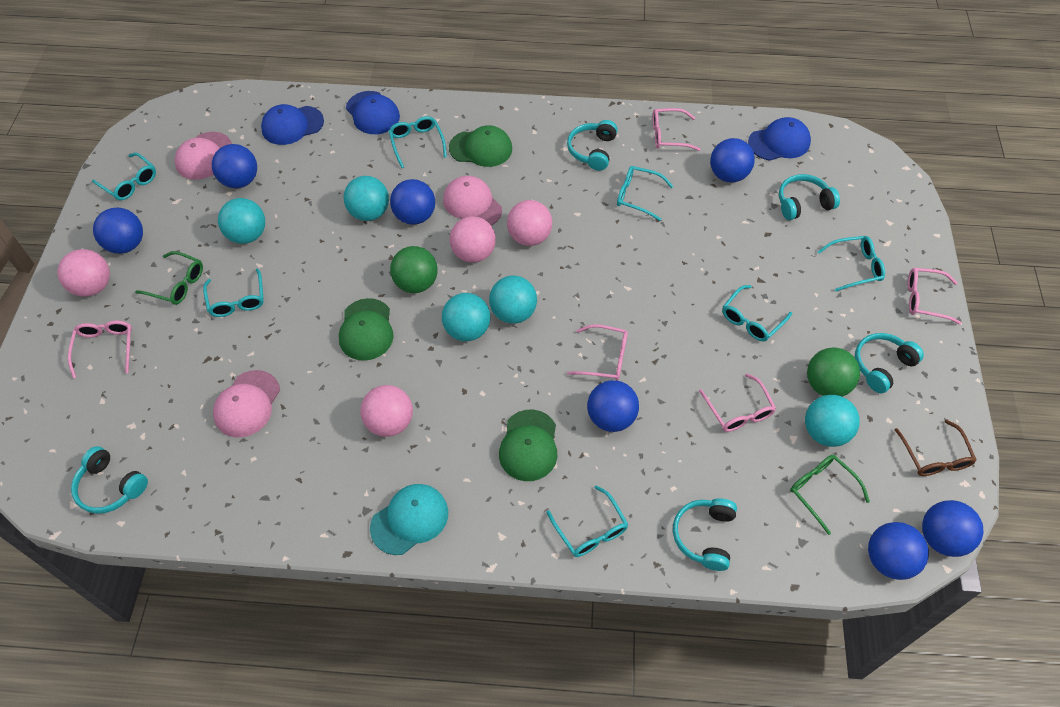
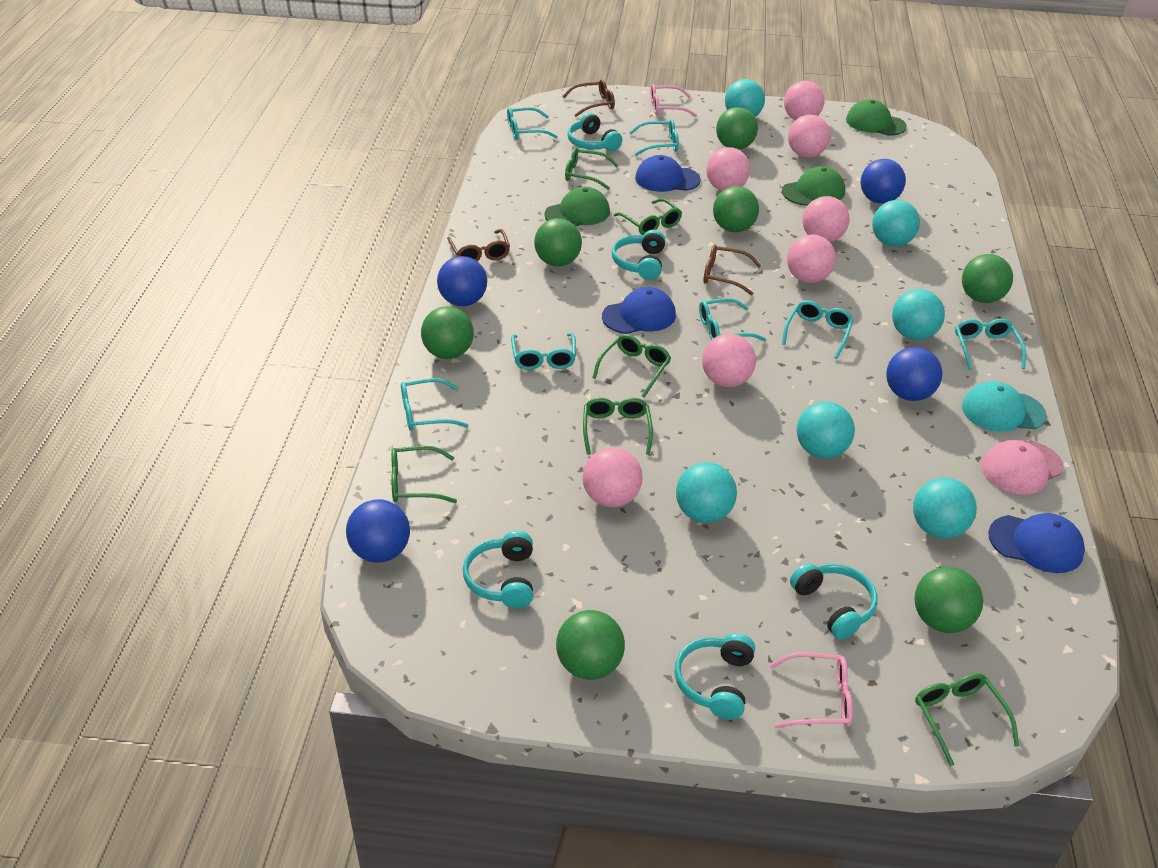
blue ball: [93,208,143,254] [212,144,257,188] [390,179,435,225] [587,380,639,432] [710,138,755,182] [868,522,929,580] [922,500,983,557] = 7 -> [346,499,410,563] [437,256,487,306] [860,159,906,204] [886,347,942,401] = 4
brown glasses: [895,419,977,476] = 1 -> [447,229,510,261] [562,79,615,117] [703,245,761,295] = 3
green ball: [390,246,438,293] [807,347,860,397] = 2 -> [421,306,474,359] [534,218,582,266] [556,610,625,680] [713,186,759,232] [716,107,758,150] [914,567,983,633] [962,254,1013,303] = 7
green glasses: [135,251,203,305] [790,455,870,535] = 2 -> [391,446,457,503] [565,147,619,190] [583,398,653,455] [592,334,671,398] [613,198,682,235] [915,673,1019,766] = 6
pink ball: [57,249,110,296] [360,385,413,437] [450,216,496,263] [507,200,552,246] = 4 -> [583,448,643,507] [702,334,756,387] [706,147,750,191] [784,81,824,120] [787,234,836,283] [788,115,830,158] [802,196,849,242] = 7
pink cap: [175,132,232,180] [213,370,280,437] [443,176,502,226] = 3 -> [981,440,1064,495] = 1
pink glasses: [68,320,132,378] [567,324,628,380] [653,108,701,151] [699,373,776,432] [908,268,961,324] = 5 -> [651,84,697,117] [769,652,853,728] = 2
turquoise ball: [218,198,265,244] [344,176,389,221] [442,293,490,341] [489,276,537,324] [805,395,860,447] = 5 -> [676,462,737,523] [725,79,765,117] [797,402,855,459] [872,200,920,247] [892,289,945,340] [913,478,977,539] = 6

